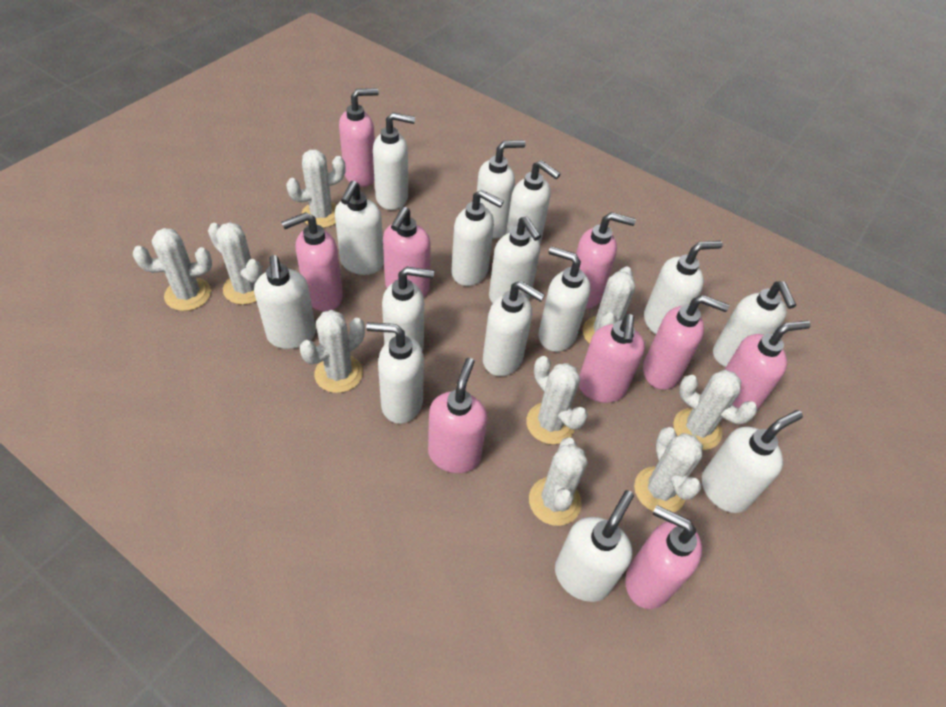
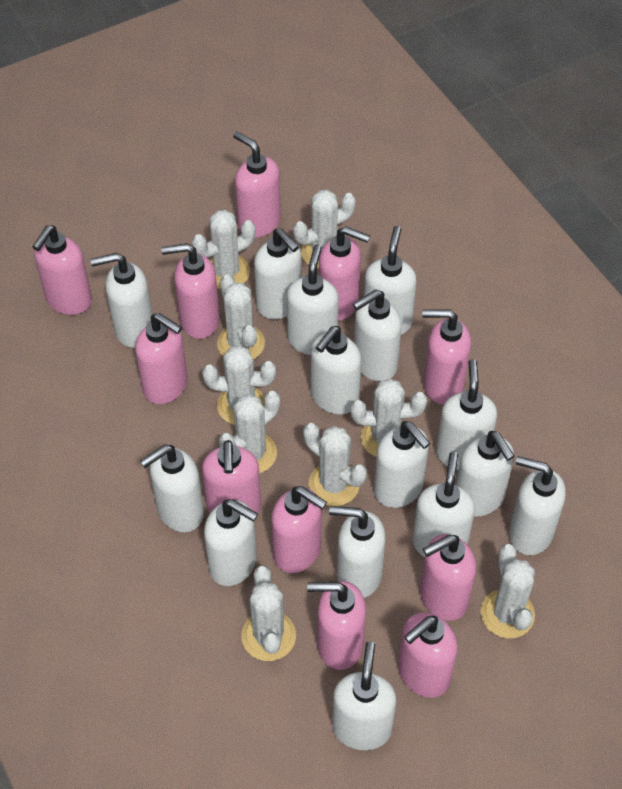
pink soap dispenser: [281,212,343,312] [339,88,379,187] [383,207,431,297] [428,358,487,473] [576,212,636,309] [579,314,645,403] [625,505,702,609] [643,295,729,390] [724,321,811,410] = 9 -> [32,225,92,315] [135,313,188,404] [161,243,220,339] [202,440,261,514] [233,131,281,238] [271,486,327,573] [307,581,366,670] [319,226,370,321] [398,613,458,697] [420,534,476,621] [422,309,471,405] = 11

